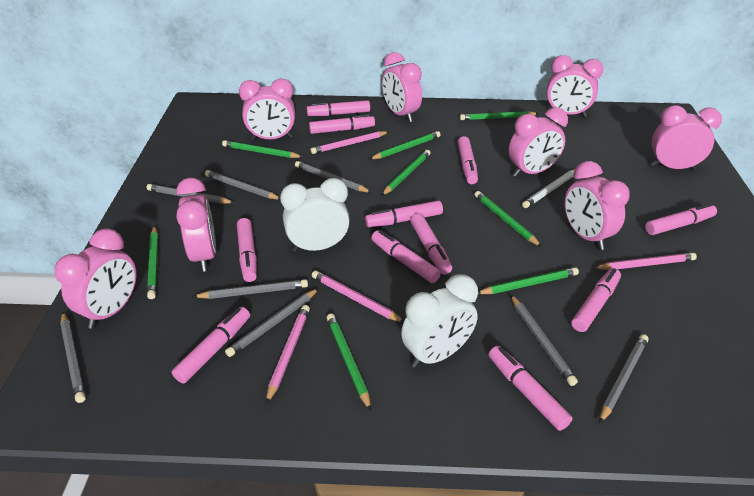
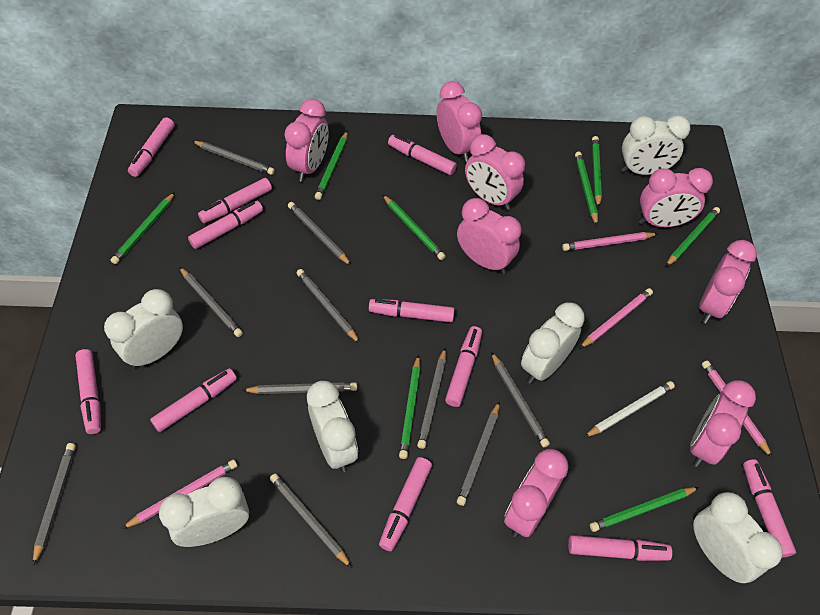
grey pencil: [60,312,86,403] [147,184,235,204] [192,279,308,299] [205,170,281,200] [225,288,319,357] [295,161,372,193] [511,295,578,386] [599,334,649,424] = 8 -> [33,443,76,566] [179,267,243,337] [192,141,275,175] [242,382,357,394] [270,473,352,568] [288,202,352,266] [297,269,360,343] [417,348,446,449] [457,401,500,506] [491,352,550,447] = 10
white clock: [280,178,350,252] [401,274,478,368] = 2 -> [104,289,183,369] [159,477,249,547] [307,381,358,472] [521,302,585,384] [621,115,691,175] [693,492,783,583] = 6

